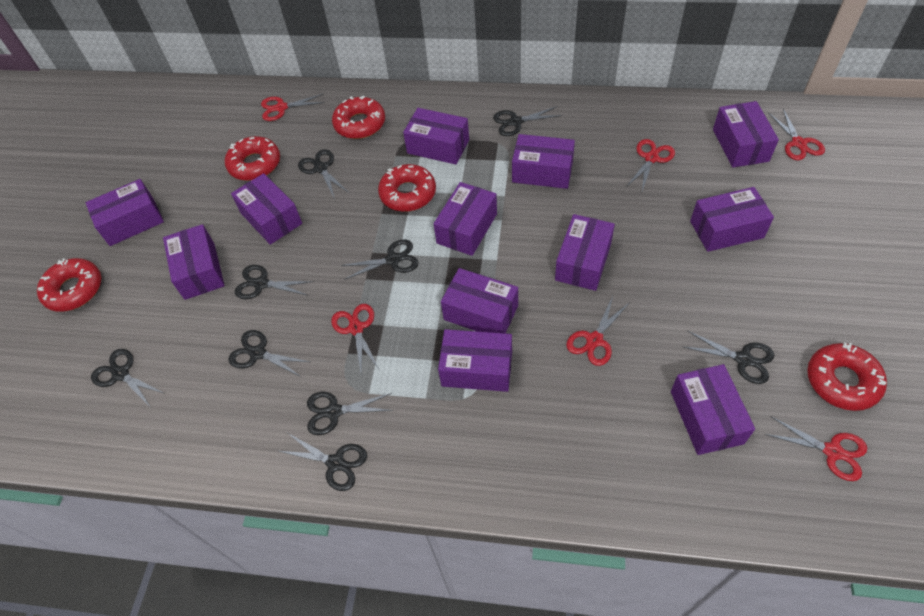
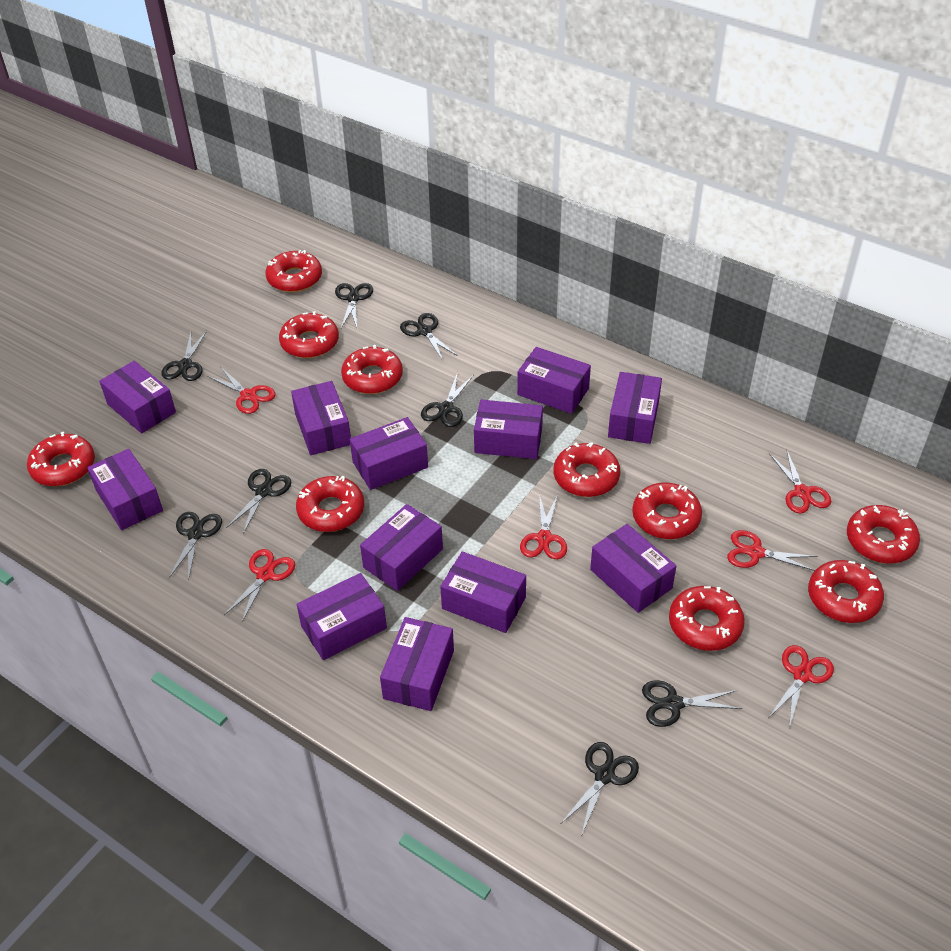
black scissors: [91,349,166,406] [228,330,310,377] [235,265,314,299] [279,433,367,491] [298,149,349,199] [307,392,394,435] [340,239,419,280] [493,106,562,136] [683,331,774,384] = 9 -> [161,331,207,381] [169,512,222,581] [226,469,292,534] [335,283,373,328] [400,313,458,361] [421,372,474,427] [561,742,639,834] [642,680,742,727] = 8
red donut: [37,258,102,312] [225,136,280,181] [332,96,385,139] [378,164,436,212] [807,343,887,411] = 5 -> [27,432,95,486] [265,250,322,292] [279,311,339,358] [296,476,364,532] [341,345,403,394] [554,442,620,497] [632,483,702,539] [669,586,745,651] [808,560,884,623] [847,505,920,564] = 10

